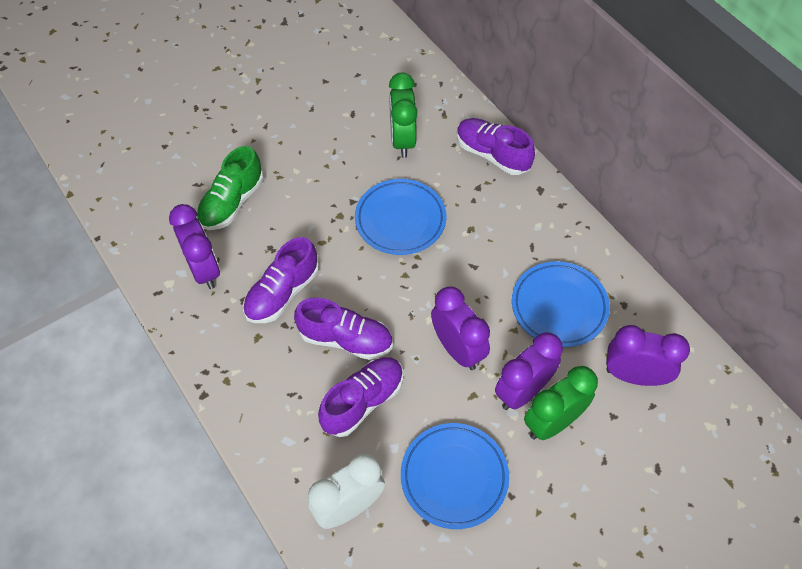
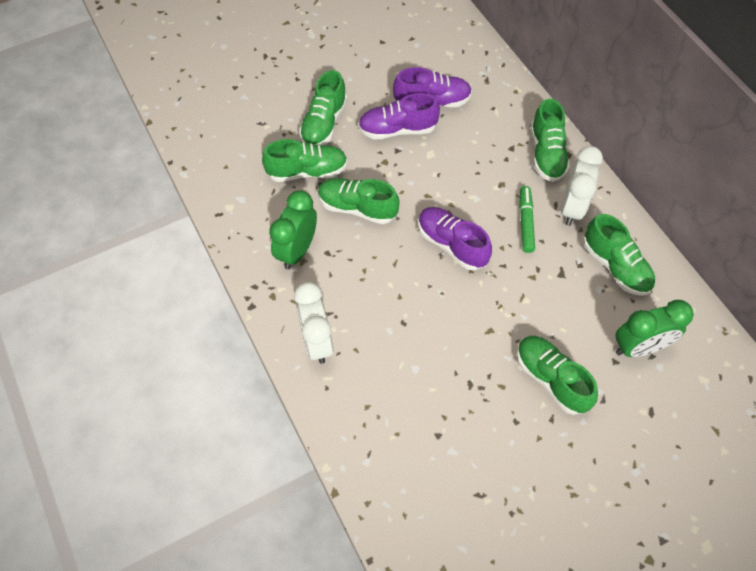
blue plate: [355,179,446,255] [401,423,509,529] [512,261,610,347] = 3 -> none = 0
green marker: none = 0 -> [520,186,535,253] = 1
green shoe: [197,146,263,230] = 1 -> [262,139,348,182] [299,70,347,146] [318,178,400,224] [517,336,598,415] [531,98,570,182] [583,214,655,296] = 6
purple clock: [169,204,220,289] [431,287,490,370] [495,332,563,410] [606,325,690,386] = 4 -> none = 0
purple shoe: [243,237,319,323] [294,298,393,360] [318,357,403,437] [457,118,535,175] = 4 -> [358,93,440,140] [393,67,472,107] [418,207,492,270] = 3
white clock: [308,454,385,529] = 1 -> [294,282,333,364] [561,146,603,226] = 2

